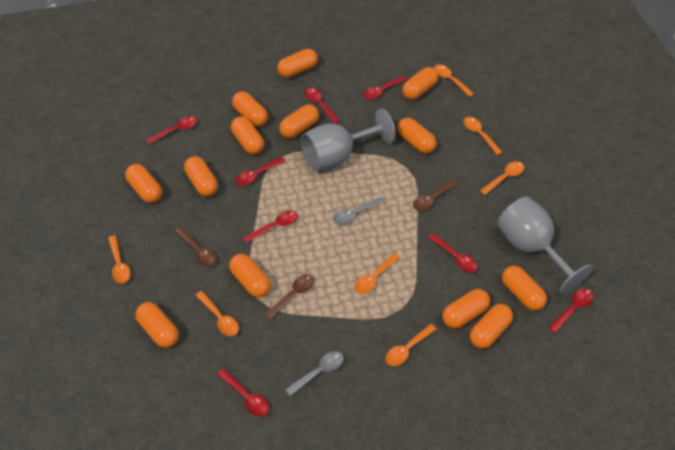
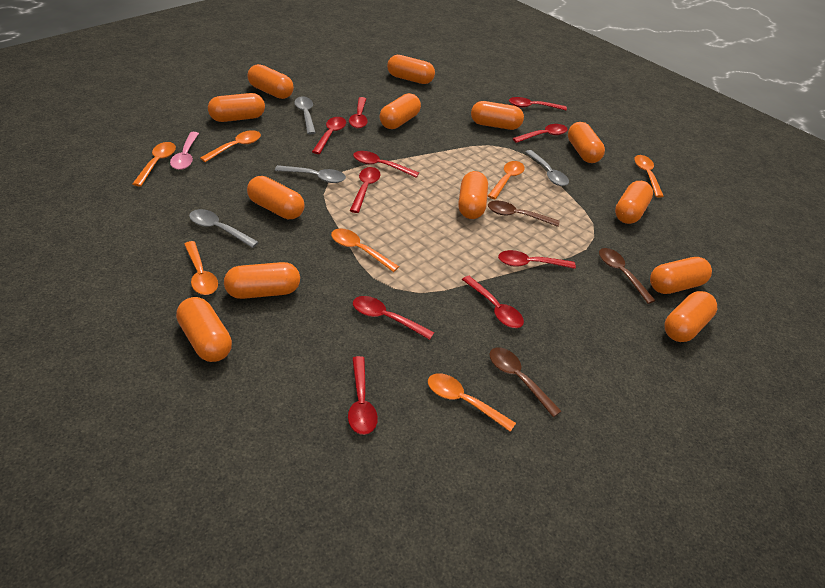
grey goblet: [301,108,395,171] [497,196,593,294] = 2 -> none = 0
grey spoon: [285,351,344,396] [333,197,385,225] = 2 -> [189,209,259,248] [275,165,346,183] [294,96,316,134] [525,150,569,186] = 4
pink spoon: none = 0 -> [170,132,199,170] = 1
red spoon: [146,116,197,144] [217,369,269,416] [235,157,285,186] [243,210,298,243] [304,88,340,124] [363,76,407,100] [428,233,478,273] [549,289,593,333] = 8 -> [312,117,346,154] [348,356,378,435] [349,97,368,128] [350,167,380,213] [353,151,419,178] [353,296,434,340] [462,276,524,328] [498,250,576,269] [509,97,567,110] [513,124,568,143] = 10

